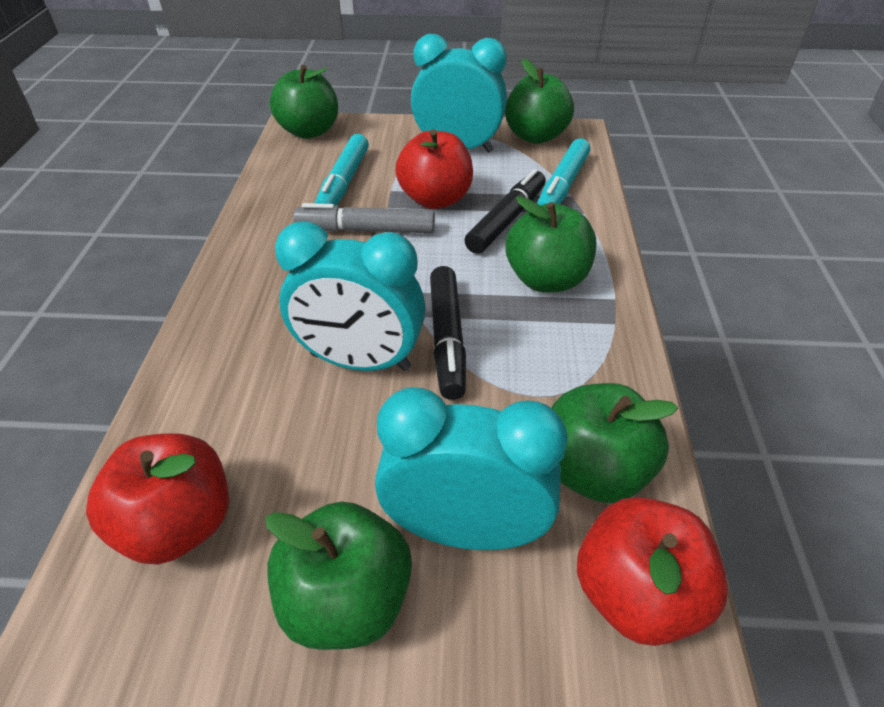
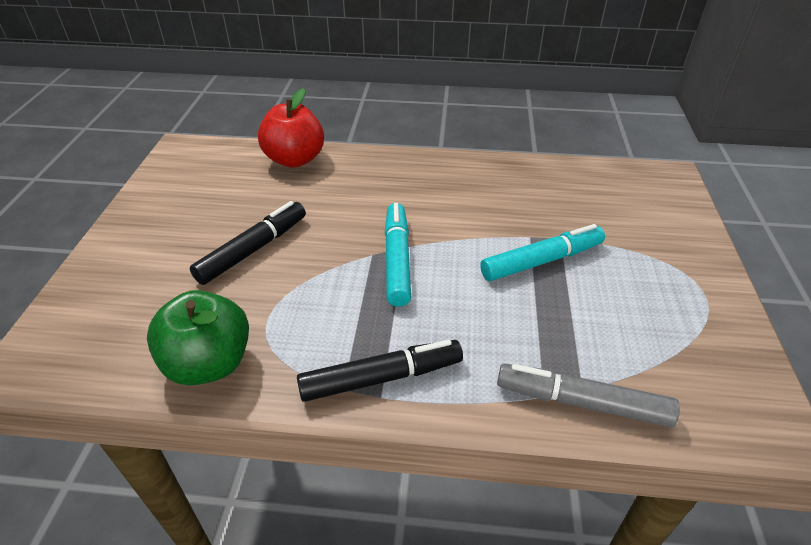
green apple: [265,502,412,650] [270,65,338,139] [505,58,574,144] [505,196,596,292] [551,383,678,503] = 5 -> [147,290,249,385] = 1
red apple: [86,433,229,565] [395,129,473,209] [577,497,728,646] = 3 -> [258,88,324,168] = 1
turquoise clock: [275,221,426,371] [375,387,568,550] [411,34,507,153] = 3 -> none = 0

